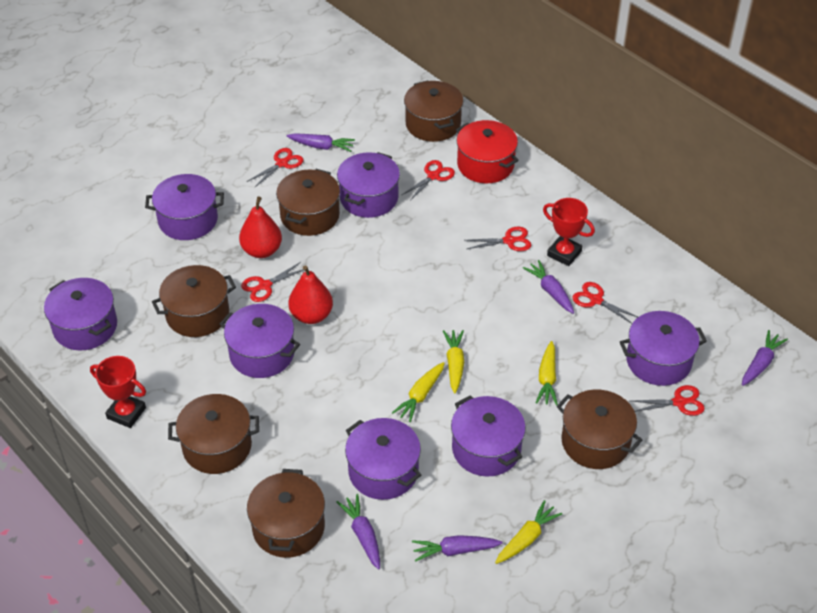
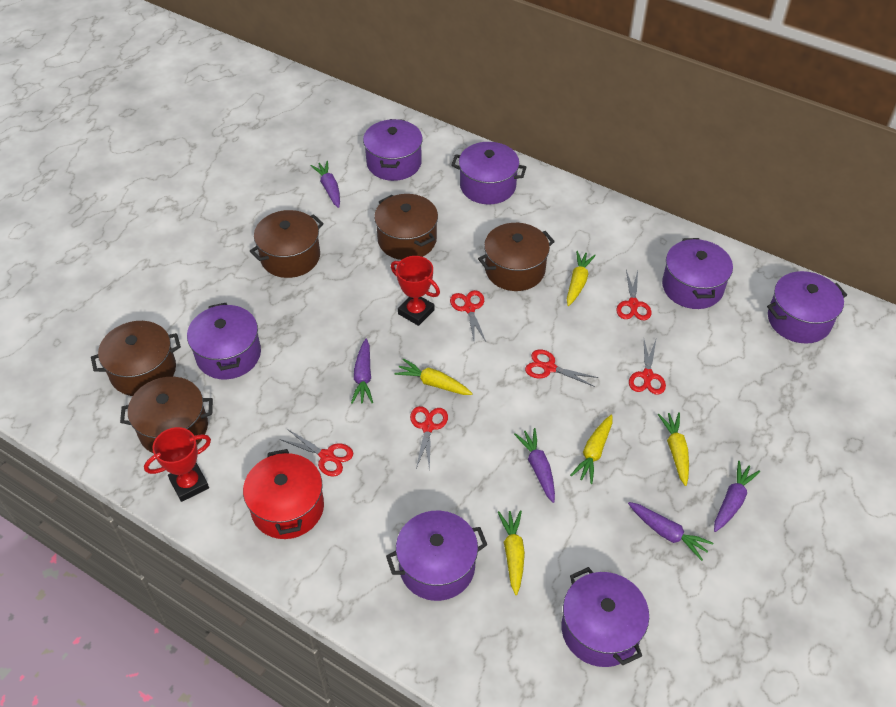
brown pot: [152,265,236,337] [168,394,259,474] [247,469,325,558] [276,169,340,236] [404,81,463,142] [557,389,642,469] = 6 -> [91,321,181,396] [120,377,213,454] [250,210,324,278] [374,194,438,260] [478,223,555,291] = 5
red pear: [239,197,282,258] [289,265,333,324] = 2 -> none = 0
yellow carrot: [392,362,445,422] [443,330,464,393] [495,500,562,564] [536,341,558,406] = 4 -> [394,359,473,395] [498,510,525,595] [567,251,596,306] [570,415,612,484] [658,412,689,486] = 5

